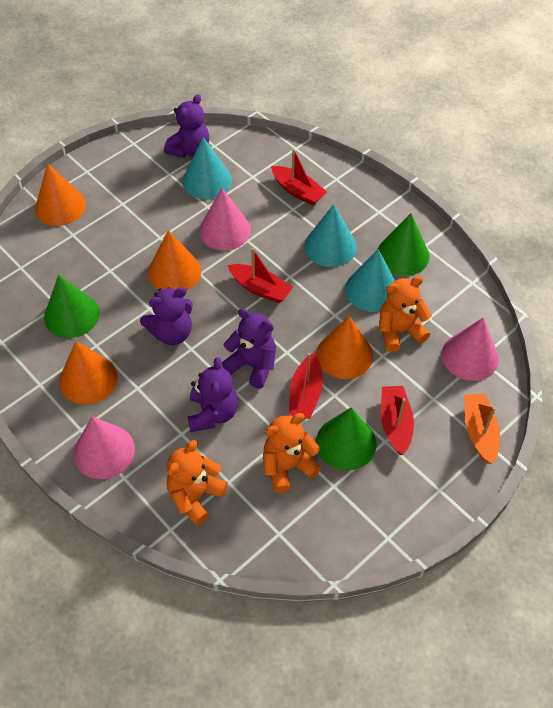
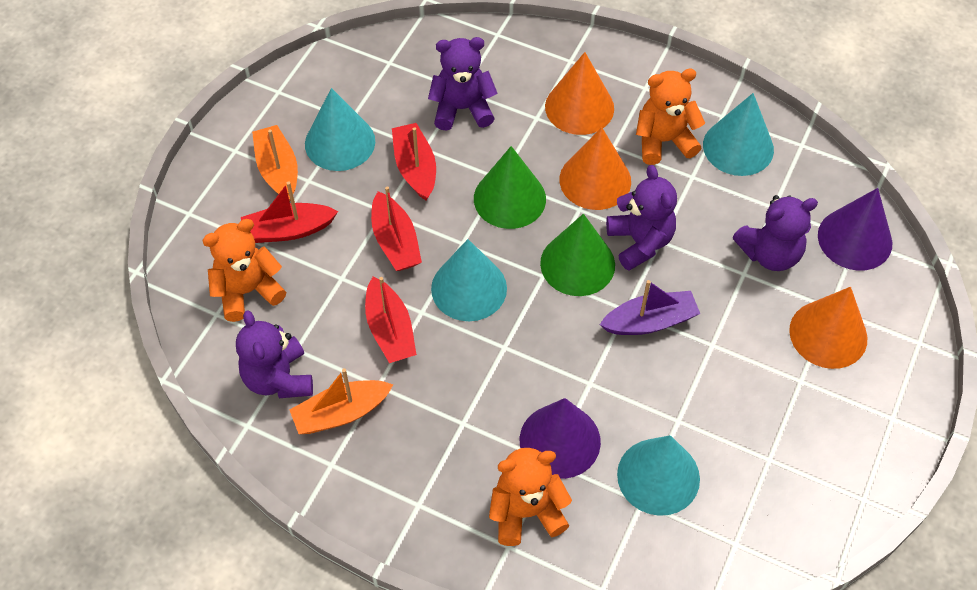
green cone: [44,275,100,338] [316,407,376,470] [378,213,430,276] = 3 -> [474,146,546,229] [540,214,615,296] = 2
orange boat: [464,393,500,464] = 1 -> [252,125,298,202] [290,368,393,434] = 2
orange cone: [35,163,86,226] [60,341,118,404] [148,230,201,290] [316,316,373,379] = 4 -> [545,52,614,135] [559,127,631,210] [789,287,867,369] = 3
pink cone: [74,417,135,479] [199,188,251,250] [442,318,499,381] = 3 -> none = 0
purple boat: none = 0 -> [600,280,700,335] = 1
purple cone: none = 0 -> [520,398,601,479] [818,188,892,271] = 2
turquoise cone: [182,137,232,199] [304,204,357,267] [345,249,396,312] = 3 -> [305,88,375,171] [431,239,507,321] [617,435,700,516] [703,93,774,176] = 4

